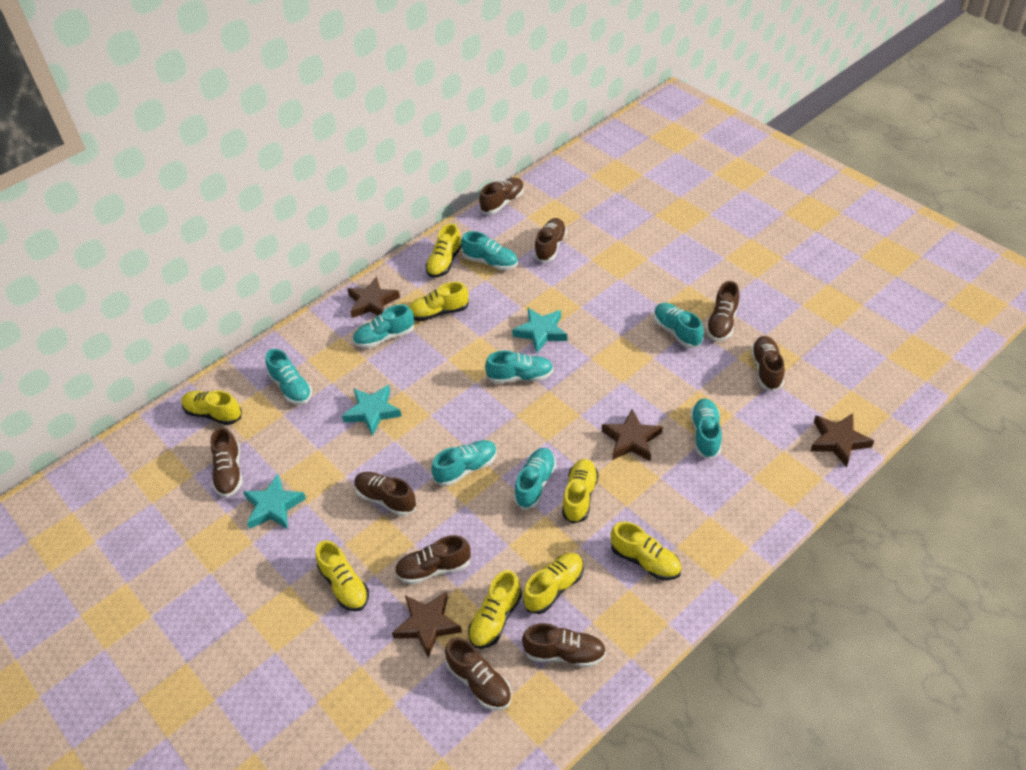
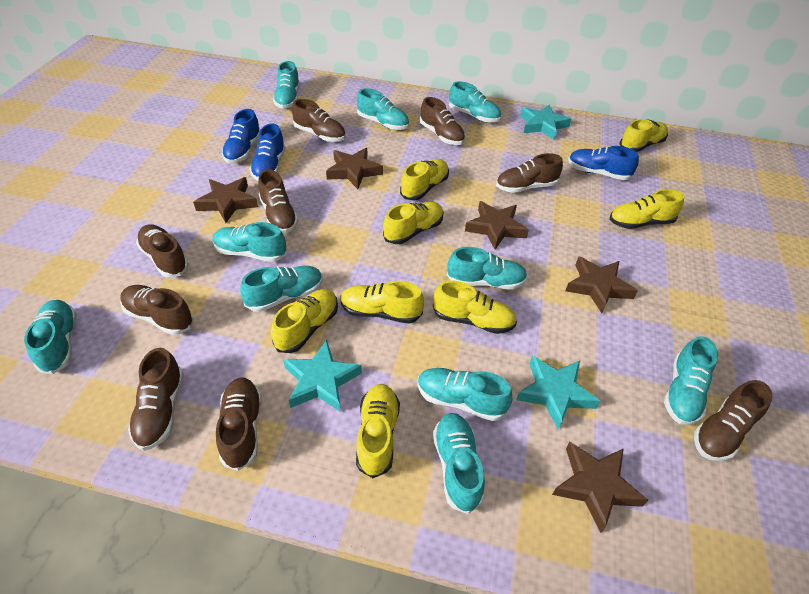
blue shoe: none = 0 -> [222,109,261,163] [250,123,286,181] [568,146,639,180] = 3
brown star: [347,276,400,318] [392,591,462,658] [602,409,663,461] [810,413,874,468] = 4 -> [193,177,258,223] [326,148,383,189] [465,201,529,250] [552,442,648,533] [565,256,638,313] = 5
turquoise shoe: [265,349,312,405] [353,304,414,348] [431,440,497,486] [461,231,518,270] [485,350,554,384] [514,448,556,510] [654,303,704,348] [691,399,722,459] = 8 -> [24,300,77,374] [212,222,287,262] [240,266,322,312] [273,61,300,109] [357,88,409,130] [418,368,512,421] [433,413,485,514] [447,247,527,290] [449,81,501,123] [664,336,718,425] = 10

